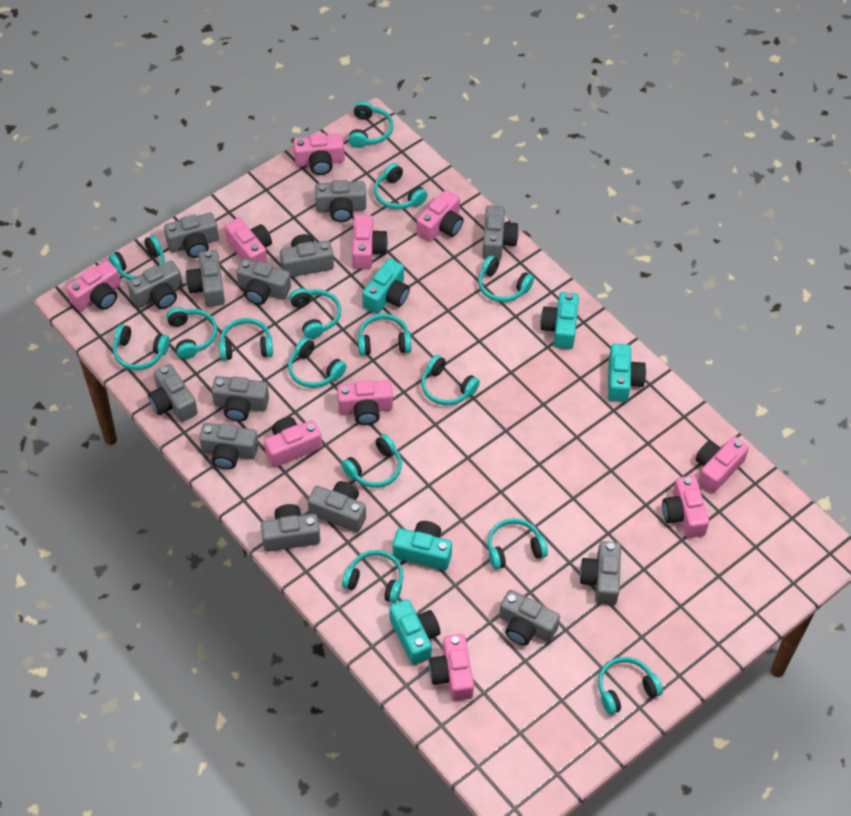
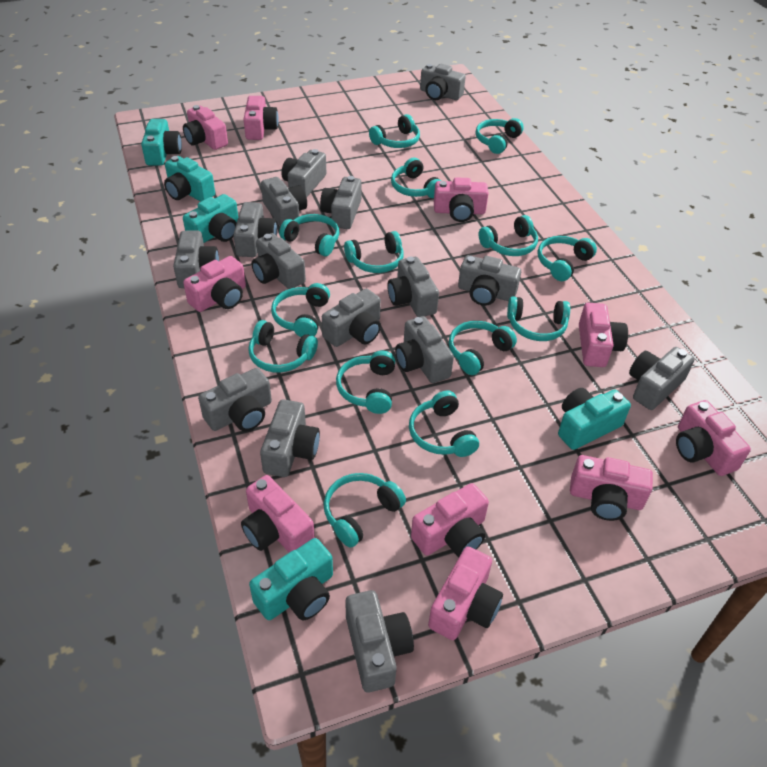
grey camera: [127,261,183,309] [148,364,198,422] [164,213,219,258] [186,250,225,307] [199,423,258,470] [211,376,269,422] [236,258,291,305] [261,504,320,552] [280,234,334,277] [308,481,366,532] [315,180,366,222] [482,205,519,260] [499,590,560,646] [580,541,621,605] = 14 -> [173,231,219,288] [198,368,272,431] [233,202,277,257] [251,233,306,289] [260,399,320,477] [261,177,307,227] [282,149,326,197] [320,176,362,229] [322,289,381,347] [346,590,414,693] [387,256,439,317] [395,316,454,383] [420,64,466,100] [458,255,521,306] [629,347,695,410] = 15
turquoise headphones: [109,235,165,280] [113,324,170,370] [166,307,217,359] [219,318,273,361] [288,337,346,388] [289,288,341,339] [342,434,402,488] [342,550,403,603] [348,101,393,148] [358,314,412,356] [374,163,427,209] [421,355,480,405] [478,255,534,302] [487,518,548,570] [598,657,663,715] = 15 -> [248,320,318,373] [271,283,330,337] [279,214,339,256] [324,473,406,547] [336,351,395,414] [344,231,404,273] [369,114,420,148] [391,157,441,198] [409,390,479,457] [449,321,517,375] [476,118,524,154] [479,215,538,256] [507,296,570,341] [538,236,597,281] = 14

